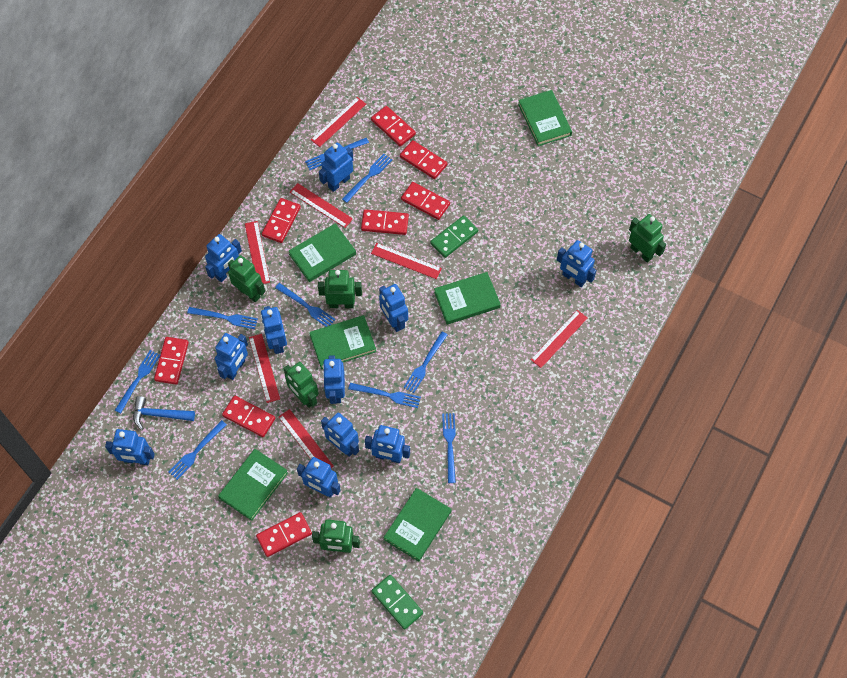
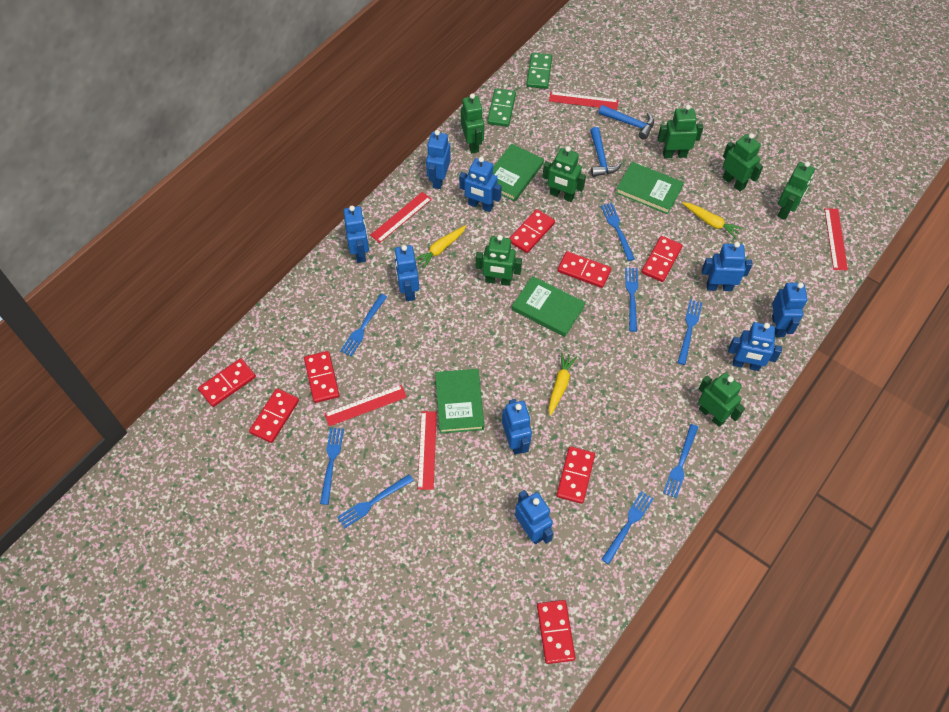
blue fork: [114,350,160,414] [169,420,227,480] [187,307,258,329] [275,283,336,327] [305,138,369,170] [342,154,392,203] [348,383,421,408] [403,331,448,393] [442,413,456,483] = 9 -> [320,428,344,505] [337,474,414,529] [340,294,387,357] [601,203,635,261] [601,491,654,564] [625,268,638,332] [663,424,698,498] [677,299,702,365] = 8
blue hammer: [133,396,195,430] = 1 -> [590,127,622,177] [599,105,654,140] = 2
blue robot: [105,429,155,465] [205,234,242,282] [215,333,248,380] [261,306,287,354] [297,457,341,498] [319,142,353,192] [321,413,359,457] [323,355,345,404] [365,425,410,463] [379,284,408,332] [557,240,597,287] = 11 -> [344,206,369,263] [394,245,419,301] [426,130,451,189] [459,157,502,212] [502,399,532,455] [515,490,553,544] [702,242,753,291] [728,322,782,371] [772,282,807,337] = 9
green book: [218,449,288,521] [289,223,356,282] [309,315,376,369] [383,488,451,562] [434,272,501,325] [518,90,572,146] = 6 -> [435,369,484,434] [493,144,544,201] [512,276,585,337] [616,162,684,214] = 4
green robot: [228,255,265,302] [284,362,319,408] [312,519,360,553] [318,270,362,308] [629,214,666,263] = 5 -> [461,93,484,153] [476,235,522,286] [543,146,586,202] [658,104,703,158] [698,373,745,427] [723,133,763,192] [778,162,815,220] = 7
red ruler: [245,221,270,284] [249,334,280,403] [278,409,334,468] [290,183,353,228] [311,97,366,147] [371,243,442,279] [531,310,587,368] = 7 -> [324,385,407,426] [370,192,432,243] [418,411,437,490] [549,92,618,110] [824,208,848,270] = 5
yellow carrot: none = 0 -> [415,225,466,269] [549,352,577,416] [682,202,743,239] = 3

